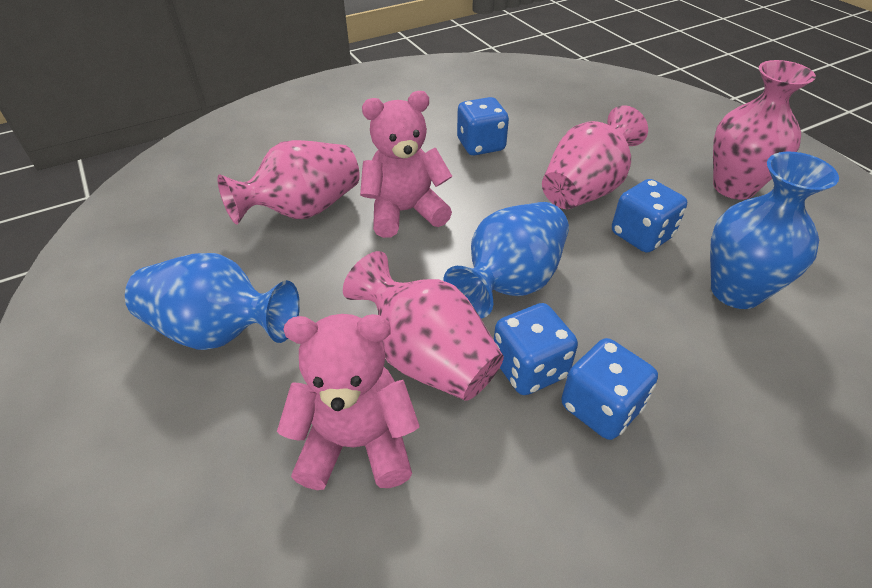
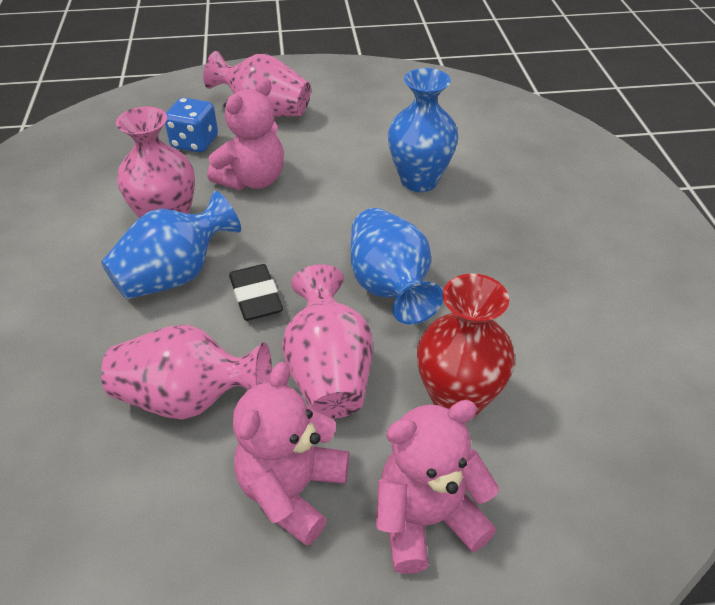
black eraser: none = 0 -> [229,264,283,321] = 1
blue dice: [457,97,509,156] [494,303,578,395] [561,338,658,440] [612,179,687,253] = 4 -> [165,98,218,153] = 1
pink teddy bear: [277,314,420,490] [360,91,452,238] = 2 -> [207,78,284,190] [233,362,349,546] [376,400,499,574] = 3
red vase: none = 0 -> [417,273,515,418] = 1

